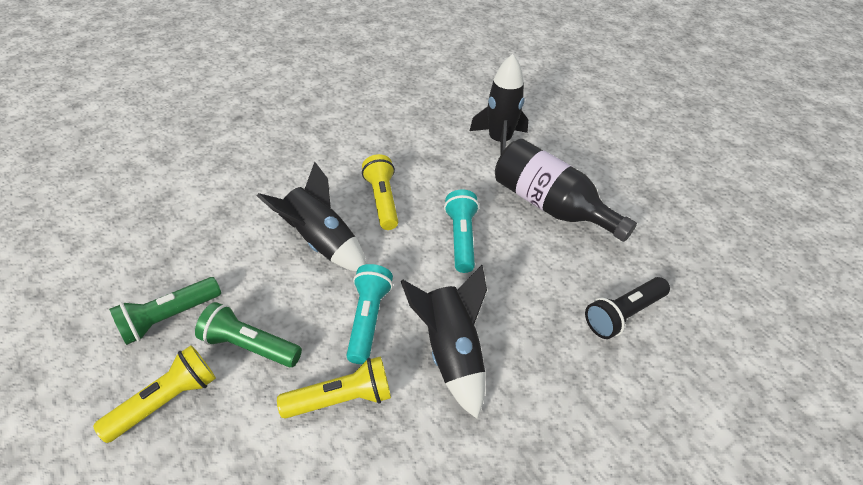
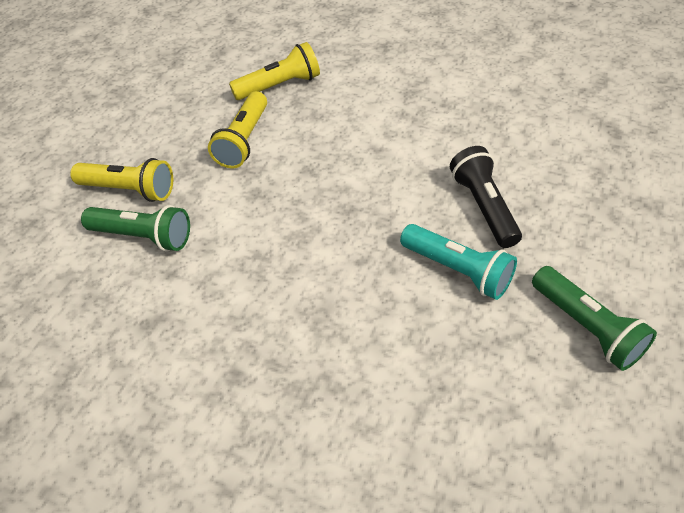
black bottle: [495,139,637,242] = 1 -> none = 0
black rocket: [257,162,366,272] [401,265,487,419] [470,54,528,154] = 3 -> none = 0
turquoise flashlight: [346,264,393,364] [444,189,479,273] = 2 -> [400,224,517,300] = 1

